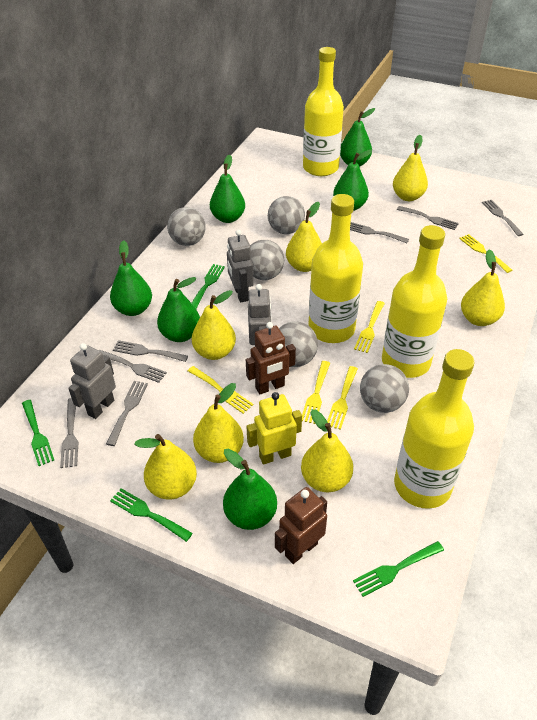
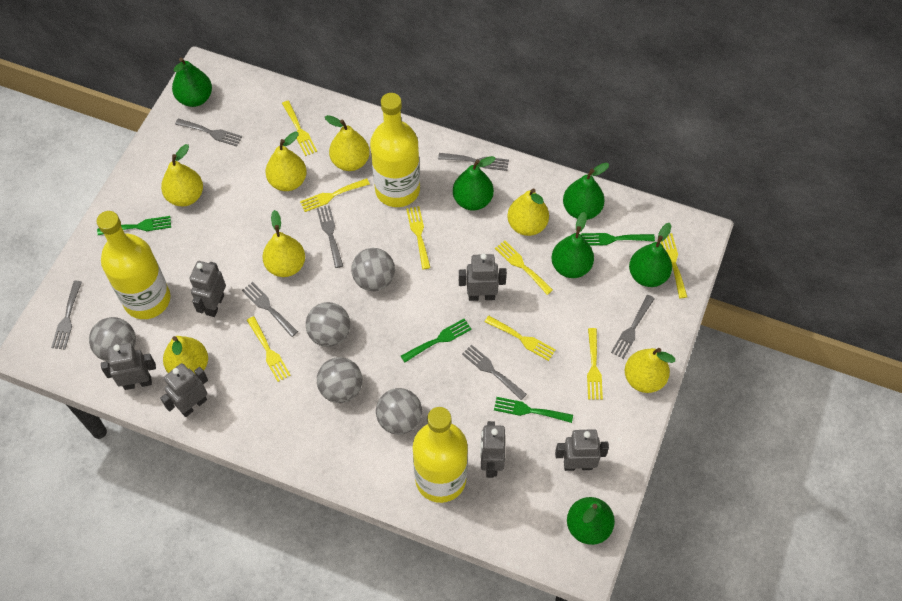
brown robot: [246,322,296,394] [275,487,327,564] = 2 -> none = 0
grey robot: [68,343,116,419] [227,230,254,302] [248,284,272,347] = 3 -> [101,343,156,390] [160,363,208,417] [189,261,226,317] [459,254,507,301] [480,421,505,478] [555,429,609,471] = 6
yellow bottle: [303,47,344,176] [308,194,363,343] [382,225,447,378] [394,349,475,509] = 4 -> [97,211,170,319] [370,93,420,207] [413,407,468,503] = 3
yellow fork: [188,366,253,414] [302,361,330,424] [327,366,358,430] [354,301,385,353] [459,234,512,273] = 5 -> [247,316,291,382] [282,101,317,156] [300,178,370,212] [406,206,431,269] [485,316,556,361] [495,240,553,295] [587,328,603,400] [661,233,687,298] = 8
yellow robot: [246,392,302,464] = 1 -> none = 0

